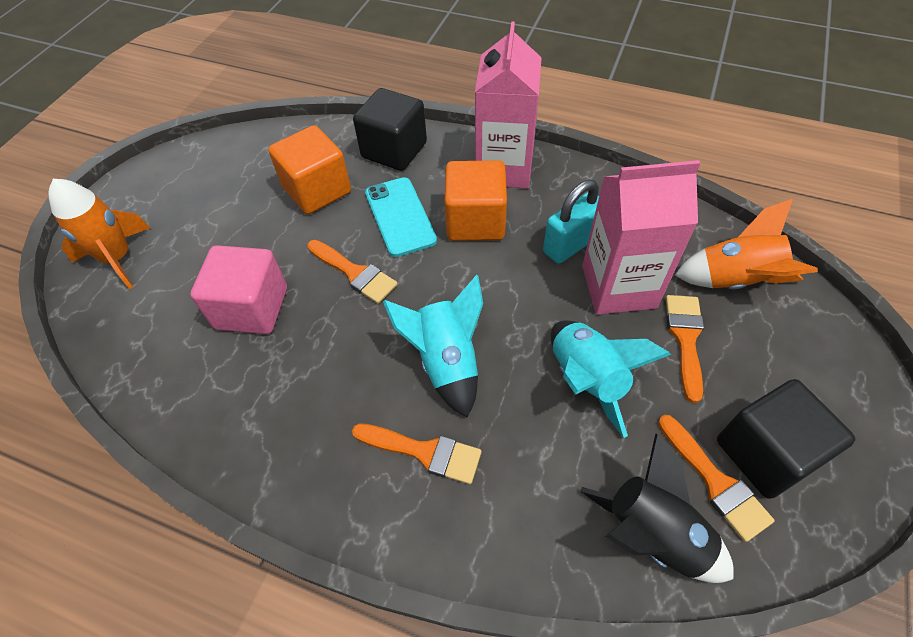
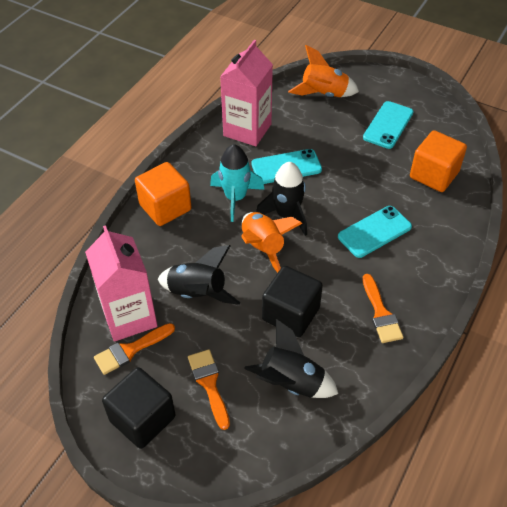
black rocket: [580,434,734,583] = 1 -> [158,245,240,305] [244,319,339,398] [256,162,307,236] = 3
orange brush: [307,240,398,304] [352,423,482,484] [658,415,775,542] [666,295,704,403] = 4 -> [94,323,175,375] [188,349,230,430] [362,274,404,343] = 3
pink cube: [190,245,287,334] = 1 -> none = 0
turquoise padlock: [543,180,599,264] = 1 -> none = 0
turquoise phone: [365,177,437,257] = 1 -> [252,149,322,184] [338,206,412,258] [363,101,414,149] = 3
turquoise rocket: [383,275,483,417] [551,320,671,438] = 2 -> [210,144,264,222] = 1

